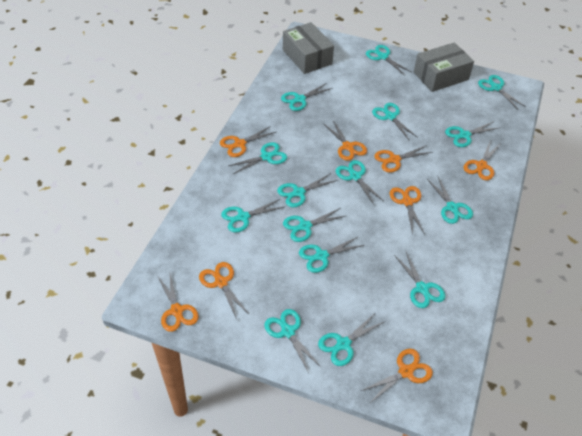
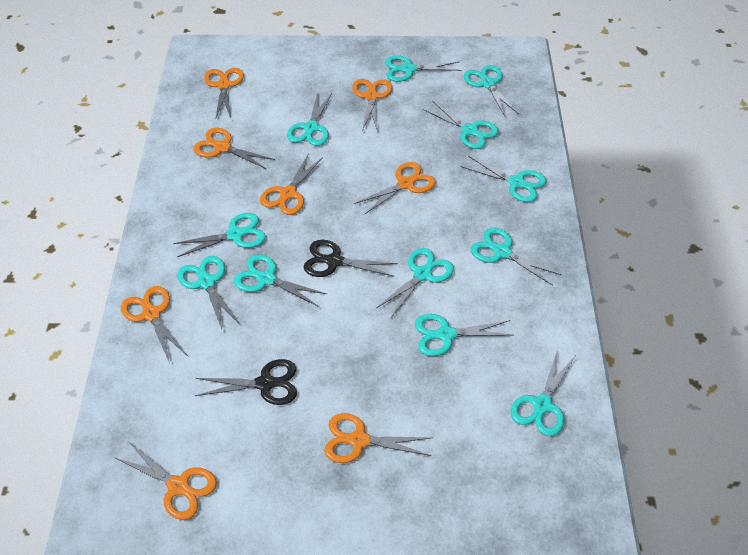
black scissors: none = 0 -> [195,359,297,405] [304,240,398,277] = 2
grey box: [283,22,334,74] [414,42,474,92] = 2 -> none = 0
turquoise scissors: [221,199,284,232] [228,142,287,174] [264,309,321,373] [277,173,337,207] [281,83,333,111] [283,208,345,242] [299,236,364,273] [318,313,384,366] [336,160,383,205] [366,45,411,76] [372,103,418,140] [394,250,445,308] [427,177,473,224] [445,121,501,147] [478,75,526,109] = 15 -> [173,213,266,257] [177,256,240,329] [234,254,327,307] [287,92,332,146] [376,248,454,318] [385,55,461,82] [414,314,513,356] [423,101,499,149] [461,156,547,202] [464,65,519,116] [471,227,562,286] [510,349,576,436] = 12

